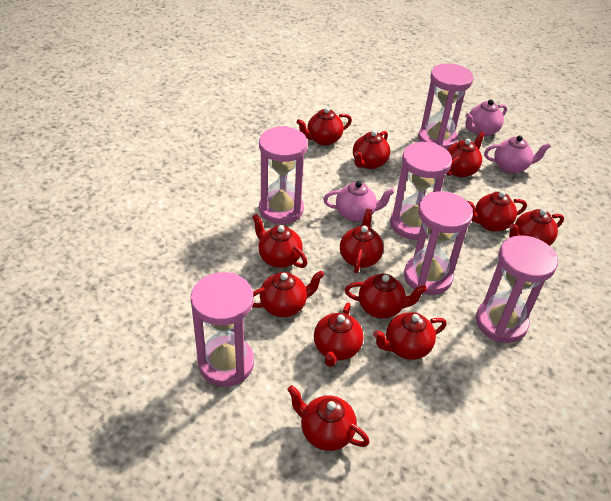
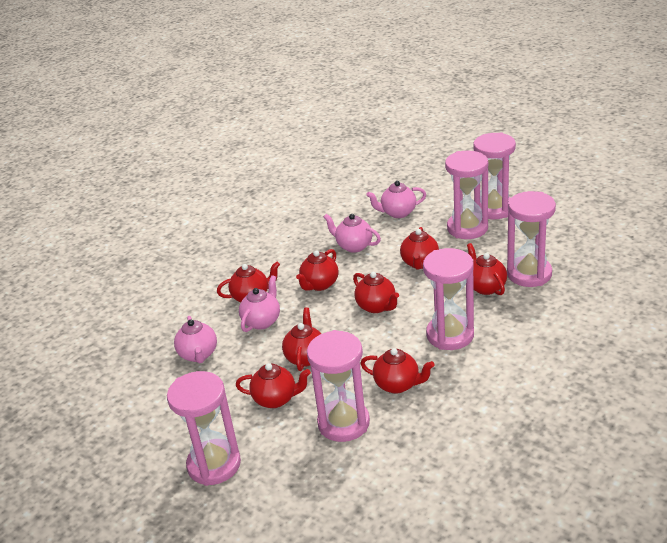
pink teapot: [323,181,395,222] [465,100,507,136] [484,135,551,174] = 3 -> [174,316,217,363] [239,275,280,332] [323,214,381,253] [366,181,426,218] = 4
red teapot: [252,214,307,268] [252,271,324,317] [287,385,370,451] [296,107,352,146] [314,303,364,367] [340,209,384,273] [345,274,427,319] [353,130,390,169] [373,312,447,360] [446,132,485,177] [468,191,527,232] [509,209,564,246] = 12 -> [217,262,280,302] [236,363,311,408] [282,308,321,371] [296,249,338,291] [353,272,399,313] [360,348,434,394] [400,227,439,269] [467,243,507,295] = 8

